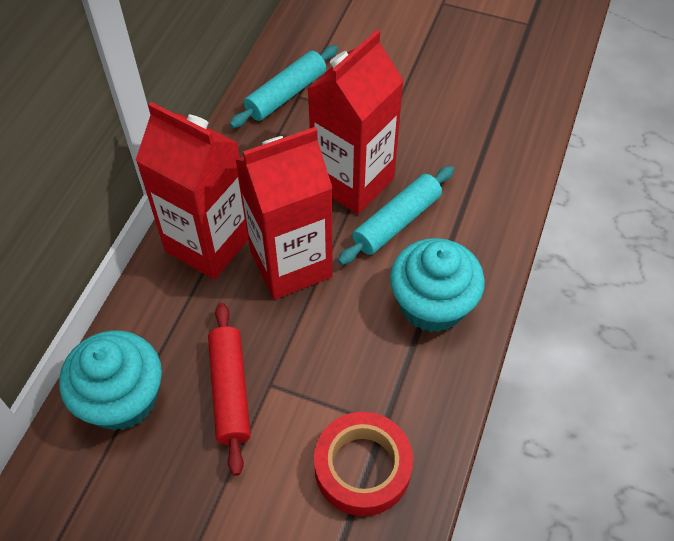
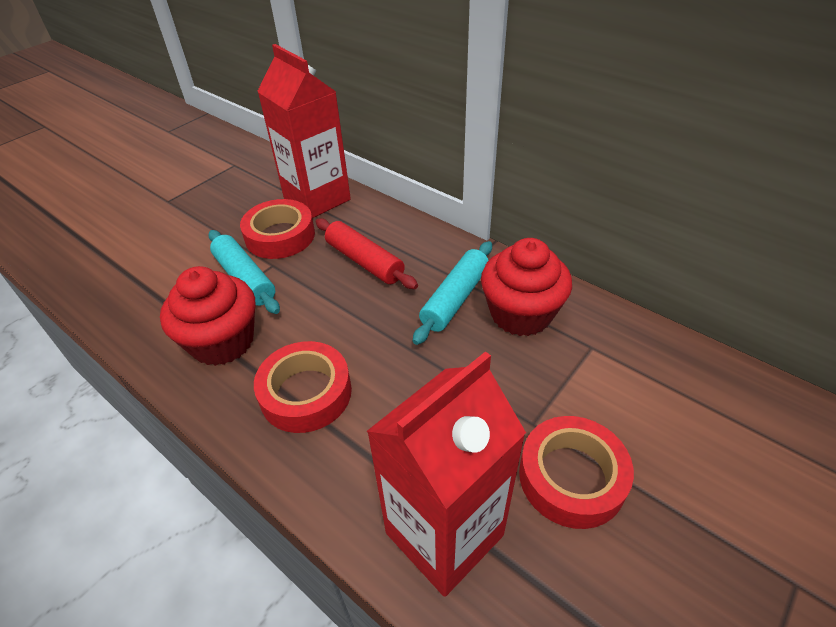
red carton: [135,102,248,279] [235,127,333,299] [308,30,404,214] = 3 -> [257,44,351,218] [367,351,526,597] = 2
red cupcake: none = 0 -> [160,266,255,366] [481,238,572,336] = 2
red tape: [314,412,413,516] = 1 -> [240,199,315,259] [254,341,352,433] [519,416,634,529] = 3
turquoise cupcake: [59,330,162,431] [390,238,485,332] = 2 -> none = 0

